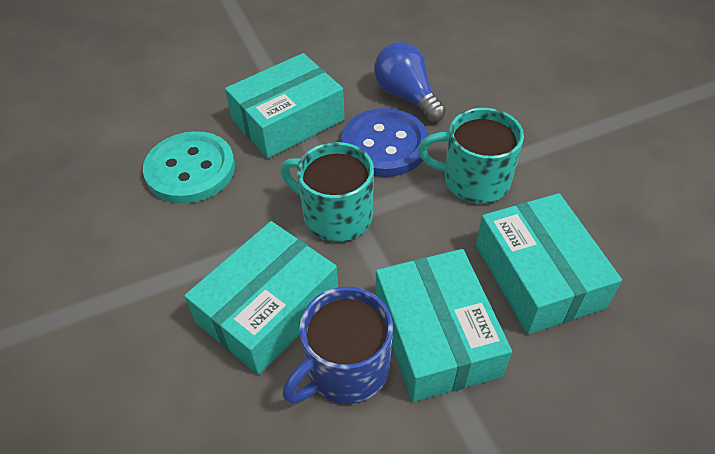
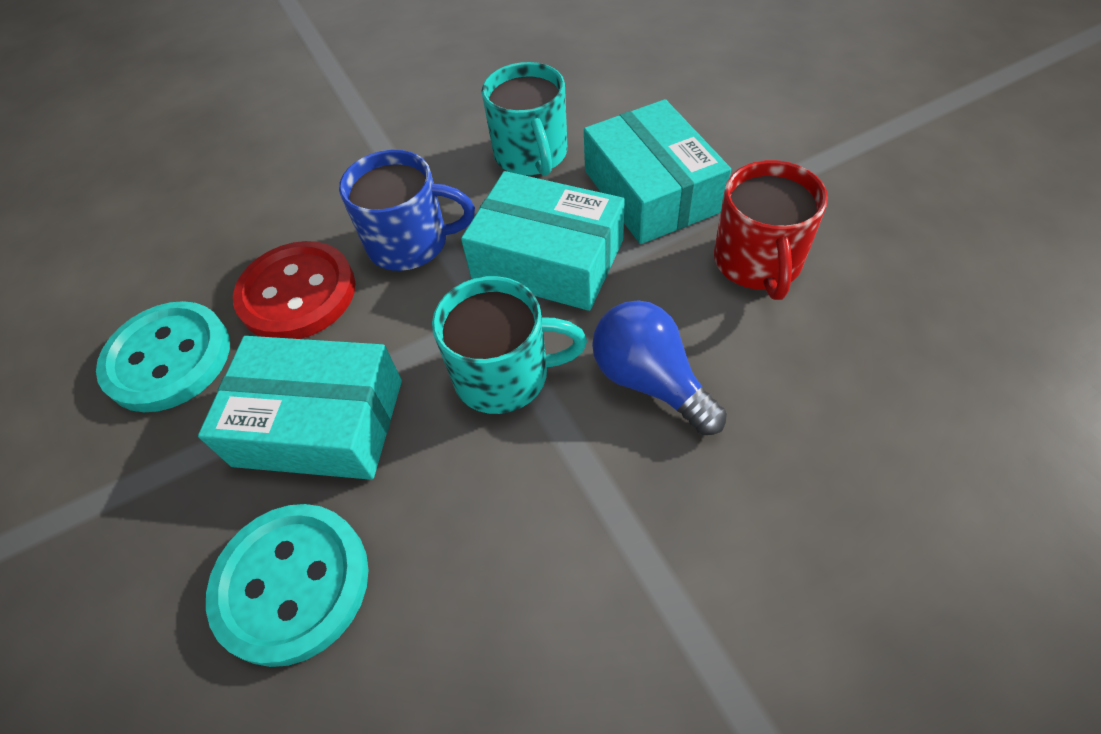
blue button: [341,108,428,177] = 1 -> none = 0
red button: none = 0 -> [233,241,355,339] = 1
red mug: none = 0 -> [714,160,828,300] = 1
turquoise box: [184,221,338,375] [225,53,345,158] [376,249,512,402] [476,193,622,334] = 4 -> [198,336,402,480] [461,171,625,311] [584,99,731,244] = 3
turquoise button: [143,131,235,204] = 1 -> [96,301,230,412] [206,504,369,667] = 2

